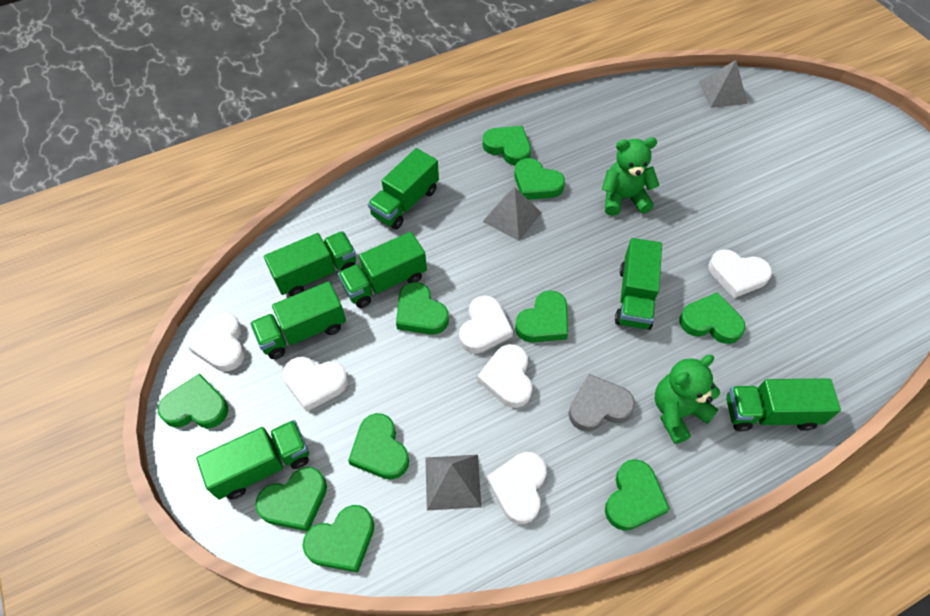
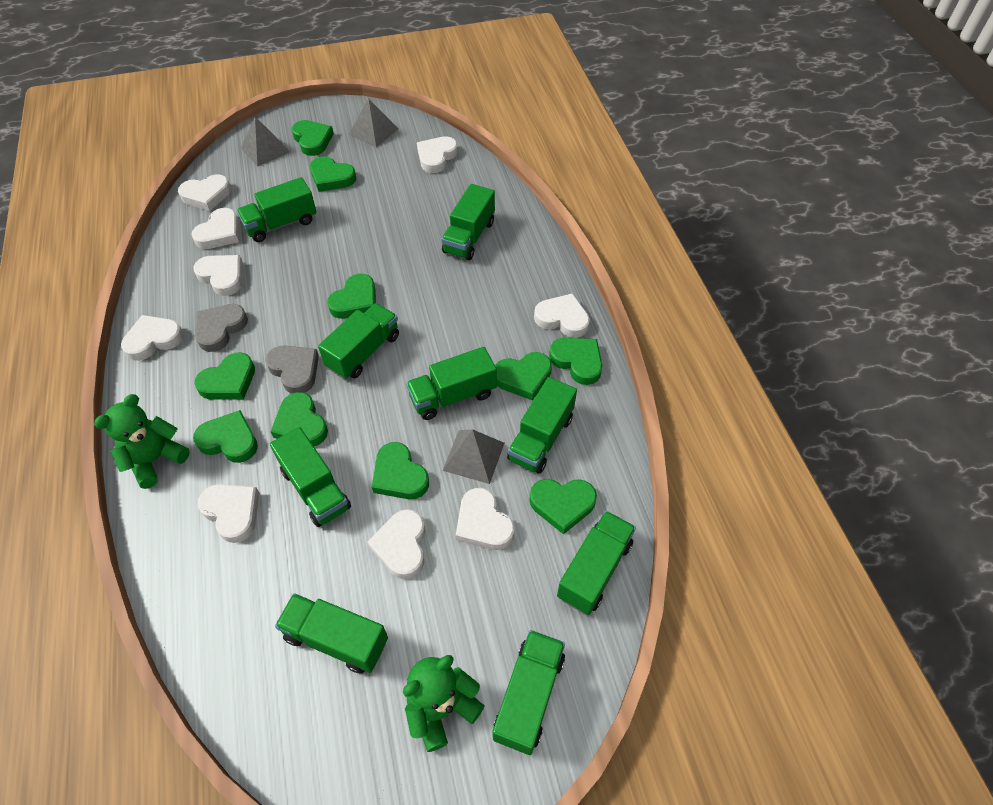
green truck: [196,420,309,500] [250,281,346,359] [264,231,356,296] [338,232,427,308] [368,148,439,229] [615,238,662,330] [726,378,841,431] = 7 -> [237,177,317,242] [270,427,351,527] [275,593,388,674] [318,303,399,379] [406,347,497,420] [441,184,495,260] [493,630,565,755] [507,377,577,474] [557,511,636,615] = 9
grey heart: [569,374,635,431] = 1 -> [195,304,248,352] [265,345,319,394] = 2
white heart: [188,312,245,372] [282,357,348,412] [459,295,513,354] [477,344,532,408] [487,452,547,524] [708,249,772,298] = 6 -> [121,315,184,361] [178,174,231,211] [191,208,239,249] [193,255,243,296] [198,484,259,543] [367,509,425,579] [417,136,458,173] [456,488,514,550] [534,293,590,338] = 9

